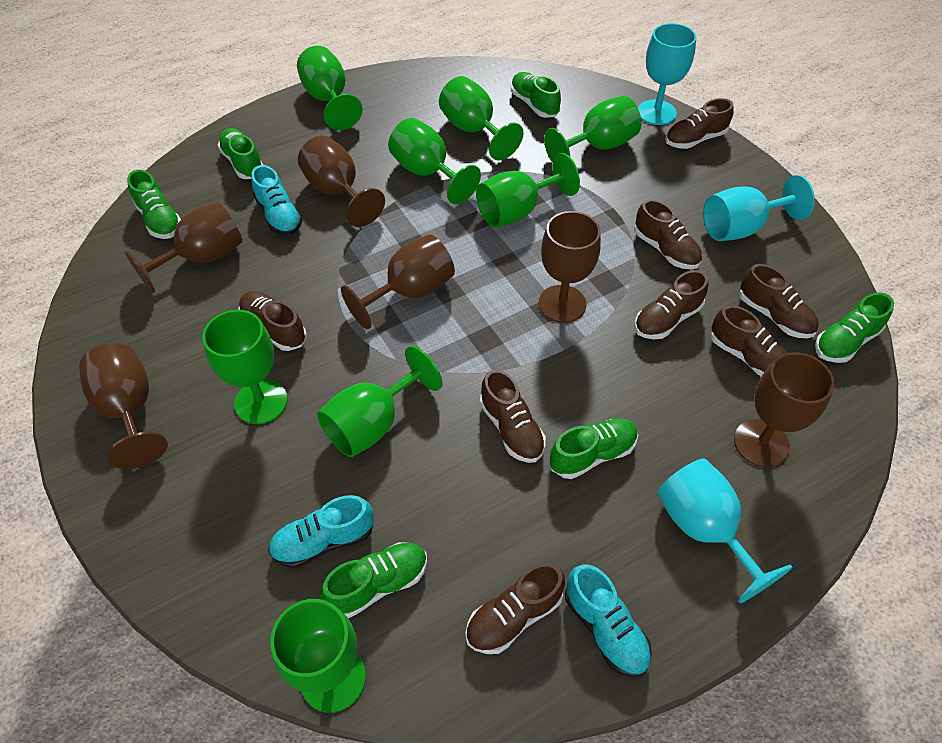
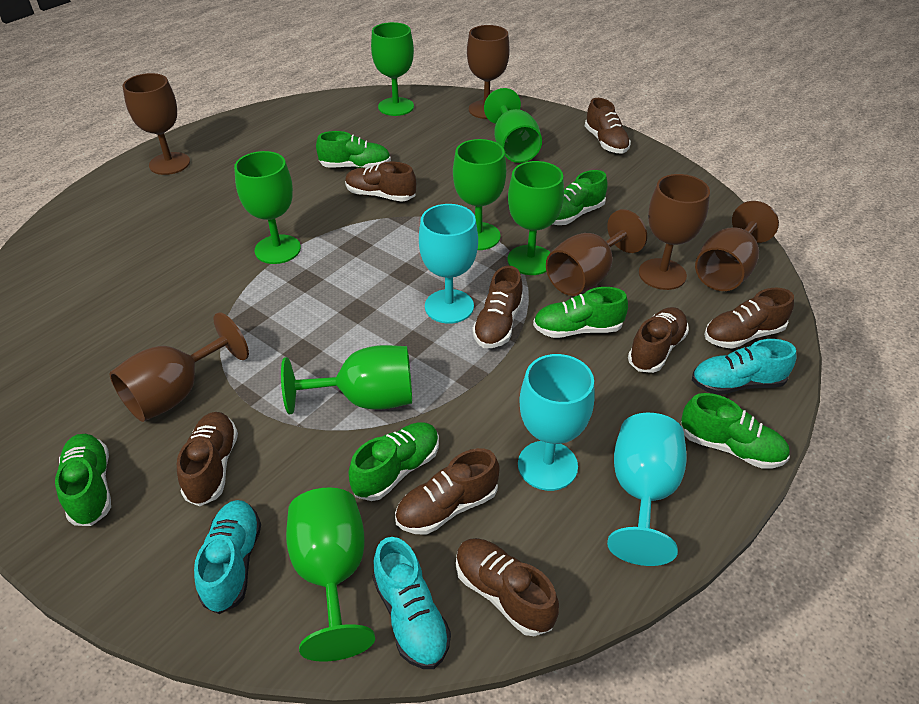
green goblet: [202,310,288,424] [270,599,366,713] [297,46,363,130] [317,346,442,457] [388,118,481,204] [439,76,524,160] [476,153,580,227] [544,96,641,163] = 8 -> [234,151,301,264] [281,345,412,414] [286,487,375,662] [371,22,414,116] [453,139,506,250] [484,88,542,163] [507,161,564,275] = 7

